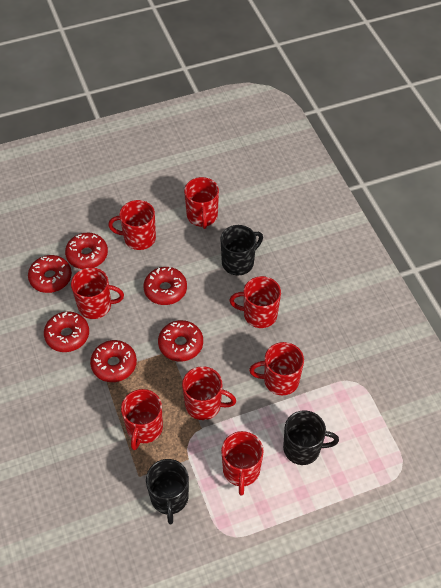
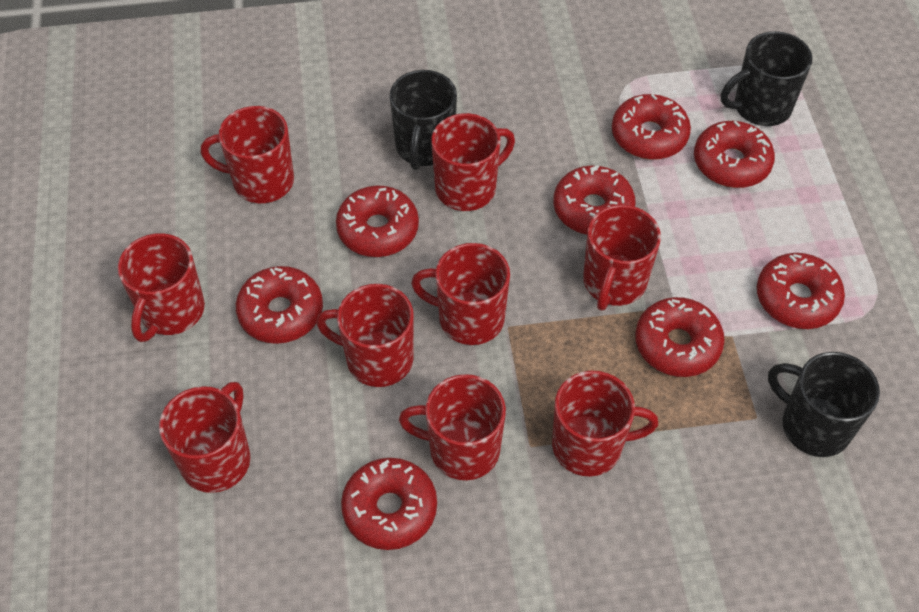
red donut: [28,255,72,293] [44,311,89,352] [65,233,108,269] [90,340,137,382] [143,267,187,305] [158,320,203,361] = 6 -> [236,266,323,344] [336,185,419,257] [341,458,437,550] [553,165,636,235] [612,94,691,160] [635,297,725,377] [694,121,775,188] [757,253,845,329] = 8
red mug: [71,267,124,319] [108,200,156,250] [121,389,163,450] [182,366,236,420] [184,177,219,229] [221,431,264,496] [229,276,281,328] [249,342,304,395] = 8 -> [118,233,205,342] [159,382,251,493] [201,106,294,203] [316,284,414,387] [399,374,506,480] [411,243,510,345] [431,113,515,211] [552,371,659,477] [583,205,661,311] = 9

